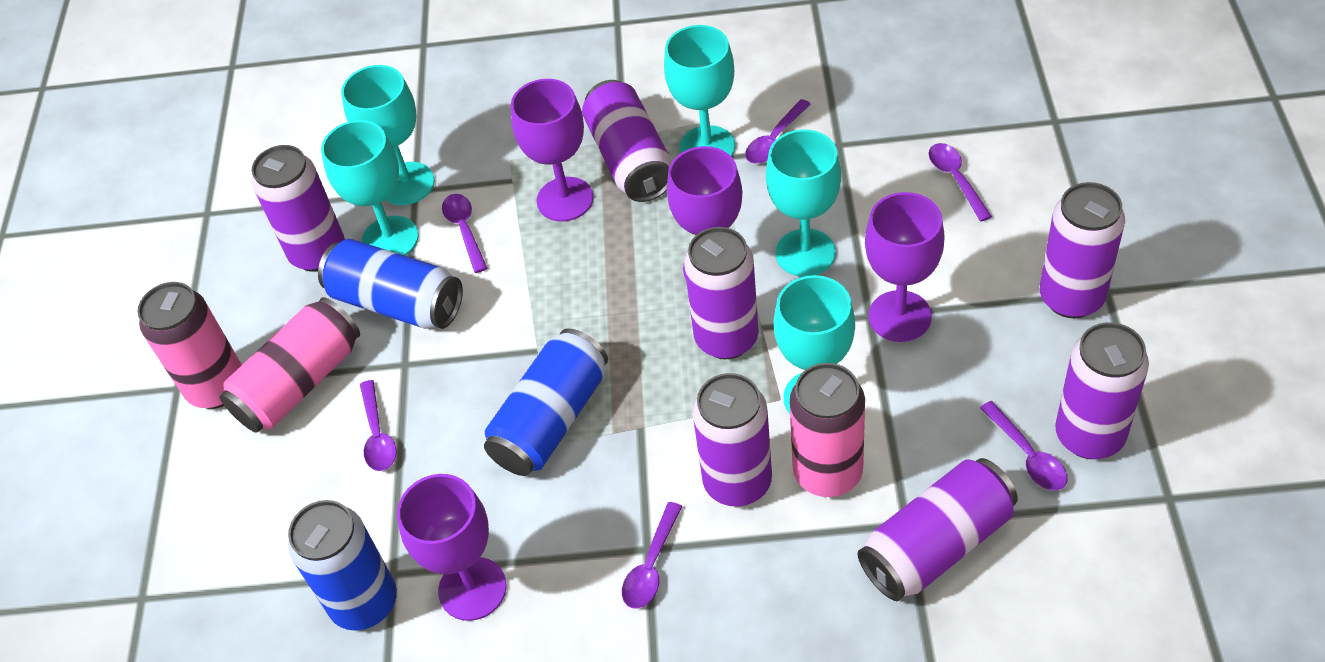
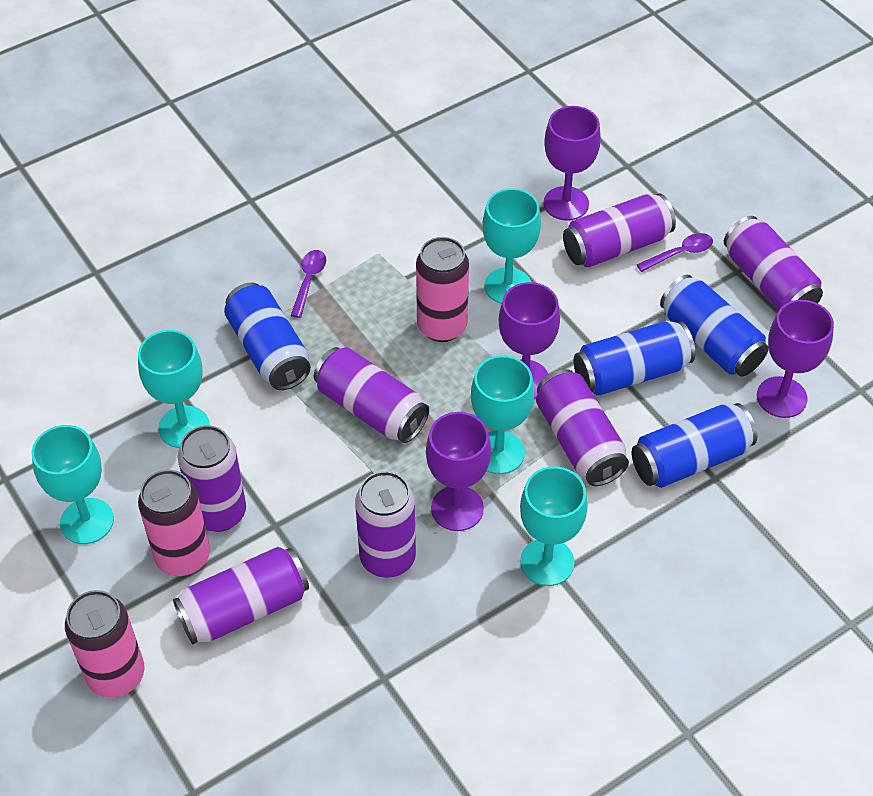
blue can: [288,500,397,631] [318,239,463,329] [484,328,608,476] = 3 -> [224,283,311,390] [574,321,695,396] [632,403,757,488] [660,275,769,377] = 4
purple spoon: [360,380,397,471] [442,194,487,273] [622,502,682,609] [745,99,811,164] [928,143,992,222] [980,401,1068,491] = 6 -> [291,250,326,318] [636,233,713,272] = 2

